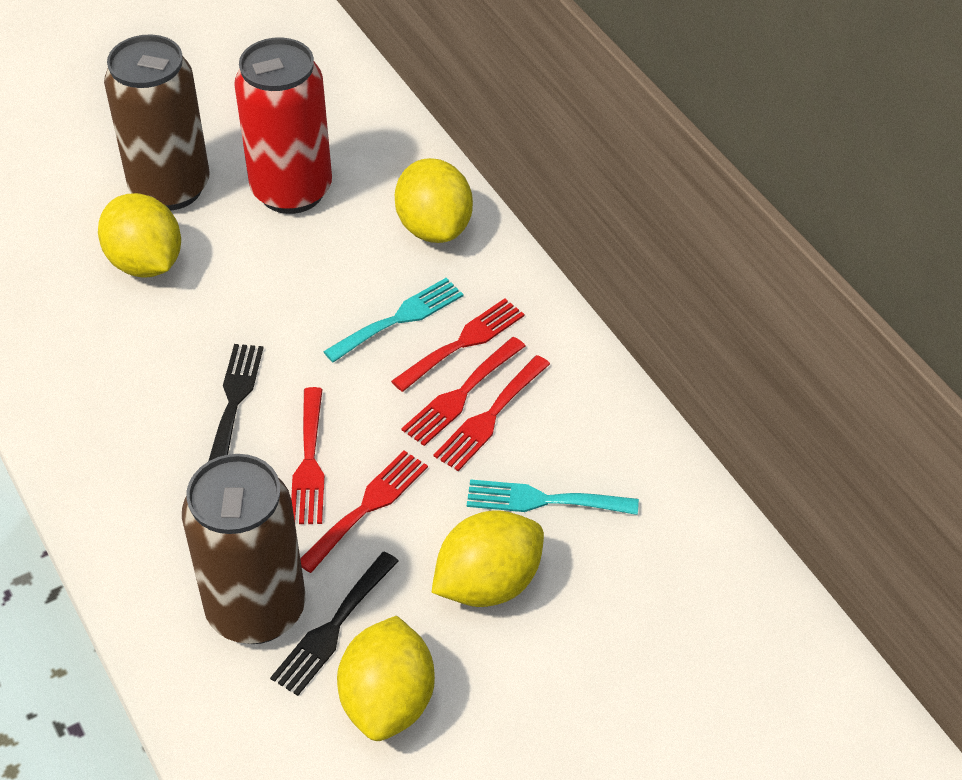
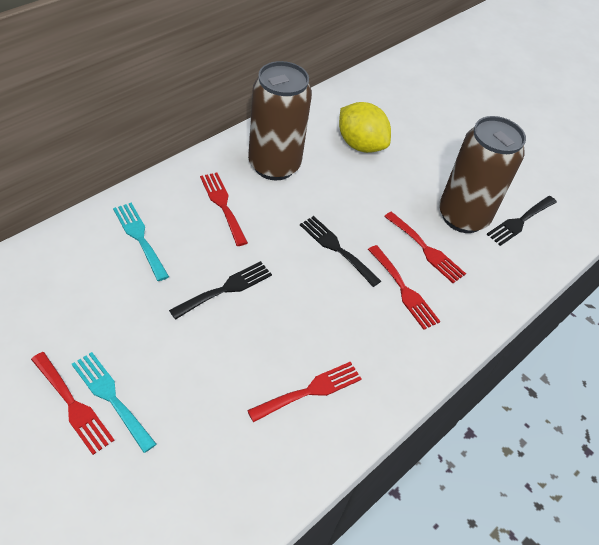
black fork: [209,344,263,461] [270,552,399,696] = 2 -> [169,261,272,320] [300,216,381,287] [487,196,557,246] = 3
red can: [234,37,332,214] = 1 -> none = 0
yellow lemon: [98,193,181,278] [337,616,435,741] [395,158,473,243] [431,510,544,607] = 4 -> [339,102,391,153] = 1

